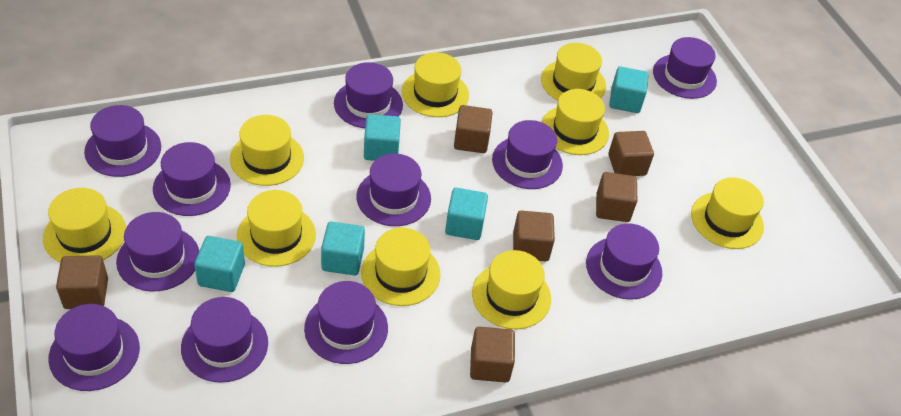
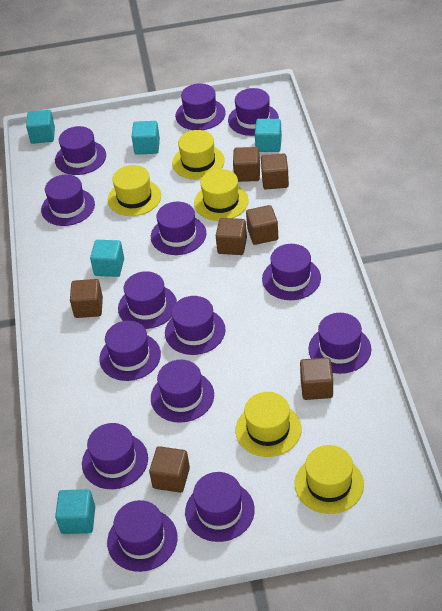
brown cube: [56,255,108,309] [454,105,492,153] [470,327,515,382] [513,211,555,261] [596,172,637,222] [608,131,654,176] = 6 -> [70,279,103,318] [149,446,190,493] [216,218,247,255] [233,147,260,182] [246,205,278,245] [261,153,289,189] [300,358,333,400] = 7
purple hat: [48,304,140,391] [84,105,161,177] [116,212,199,291] [153,142,231,216] [181,297,268,383] [304,281,388,364] [334,62,403,128] [356,154,431,226] [492,120,563,189] [586,223,662,300] [653,37,717,99] = 11 -> [41,175,95,226] [55,126,106,175] [82,423,148,489] [99,321,161,381] [107,500,178,572] [118,271,177,329] [151,202,206,255] [151,360,214,423] [165,296,226,355] [175,83,226,130] [185,472,255,542] [228,88,279,136] [262,244,321,300] [308,313,371,374] = 14
yellow hat: [43,188,126,262] [230,115,304,186] [237,190,316,267] [361,228,441,306] [402,52,469,117] [472,250,551,329] [541,43,606,101] [542,89,609,155] [691,177,764,249] = 9 -> [108,165,161,216] [172,130,225,180] [194,169,249,221] [235,392,301,457] [295,445,364,514] = 5

